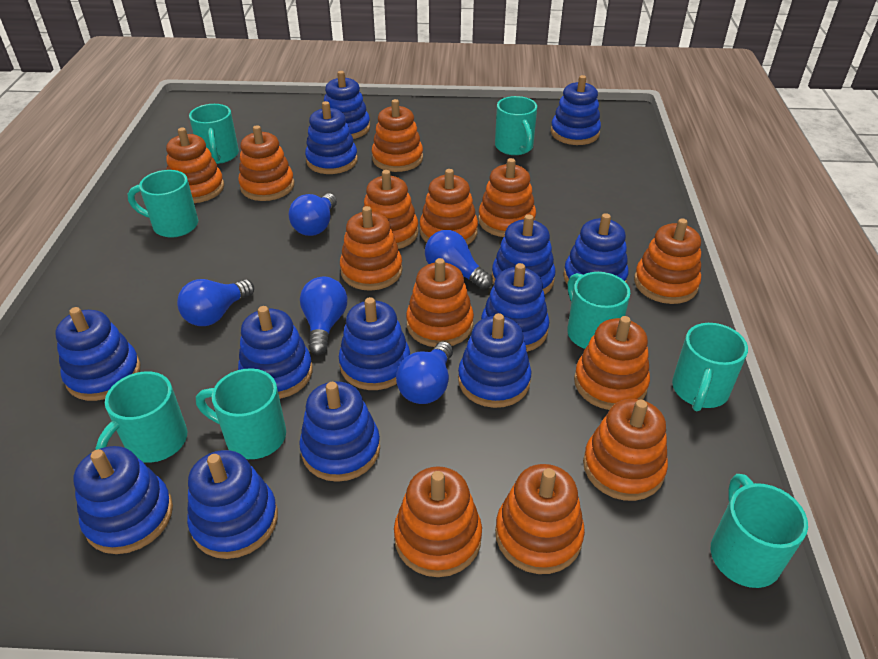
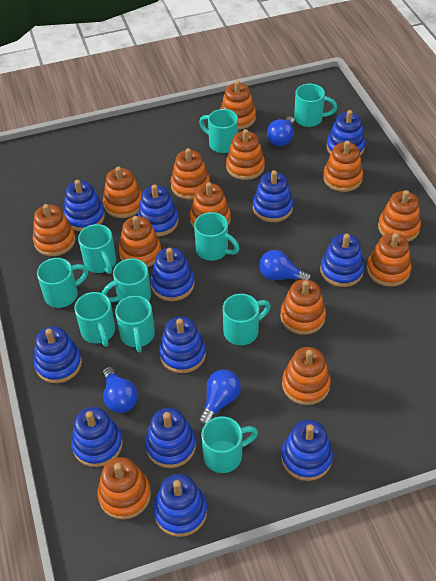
blue light bulb: [177,279,254,326] [288,193,337,236] [300,277,347,355] [396,341,453,404] [425,230,492,289] = 5 -> [102,367,138,413] [199,370,241,426] [259,250,312,281] [267,116,295,146] = 4
blue stacking toy: [56,307,140,401] [74,446,173,554] [187,450,278,559] [238,306,313,399] [299,382,380,482] [305,101,358,174] [324,71,370,139] [339,297,410,390] [458,313,531,408] [481,263,549,352] [492,214,556,295] [551,75,601,145] [563,213,628,285] = 13 -> [34,326,82,383] [63,180,105,231] [71,407,123,467] [138,184,179,237] [145,408,196,468] [151,247,195,301] [153,474,207,537] [159,317,206,373] [253,170,293,222] [281,420,333,481] [320,234,364,287] [326,110,365,156] = 12
turquoise mug: [96,371,187,463] [128,170,198,238] [189,104,239,164] [196,368,286,459] [495,96,537,155] [567,272,630,349] [672,323,748,411] [711,474,808,588] = 8 -> [37,258,88,308] [74,292,115,347] [78,224,116,274] [102,258,151,302] [115,295,155,353] [194,212,240,261] [199,109,238,153] [201,416,258,473] [223,294,271,345] [294,84,337,127] = 10

